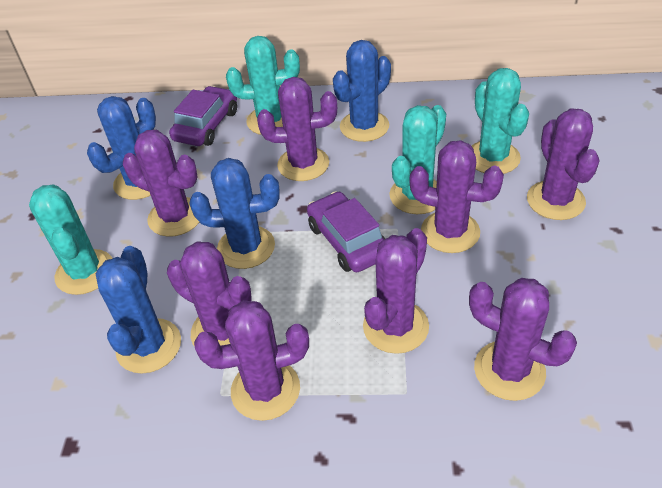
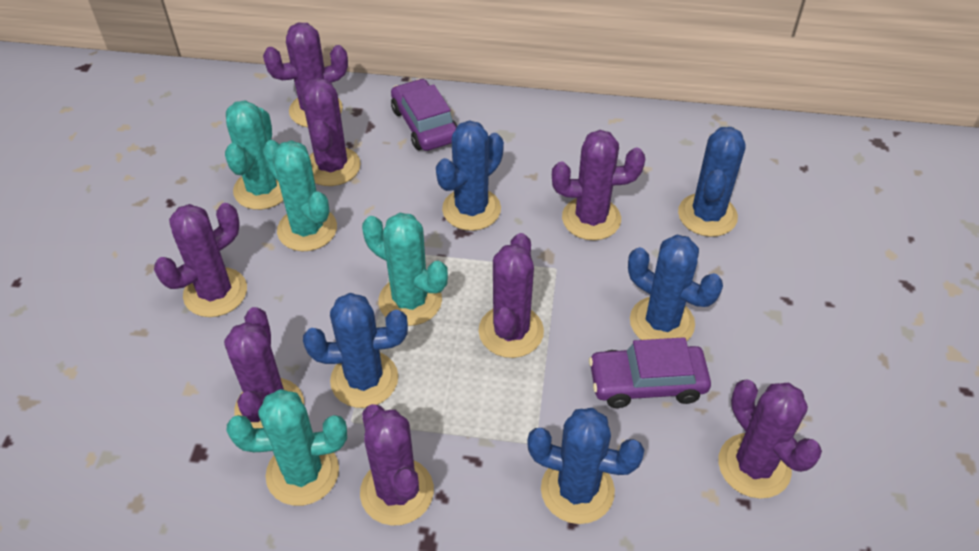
blue cactus: [87,96,156,200] [96,246,181,374] [189,158,280,269] [333,40,391,142] = 4 -> [303,293,408,408] [436,120,504,231] [527,408,644,524] [628,235,723,341] [678,127,746,237] = 5

